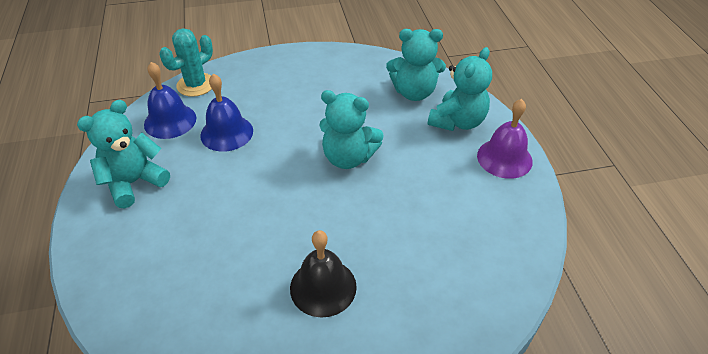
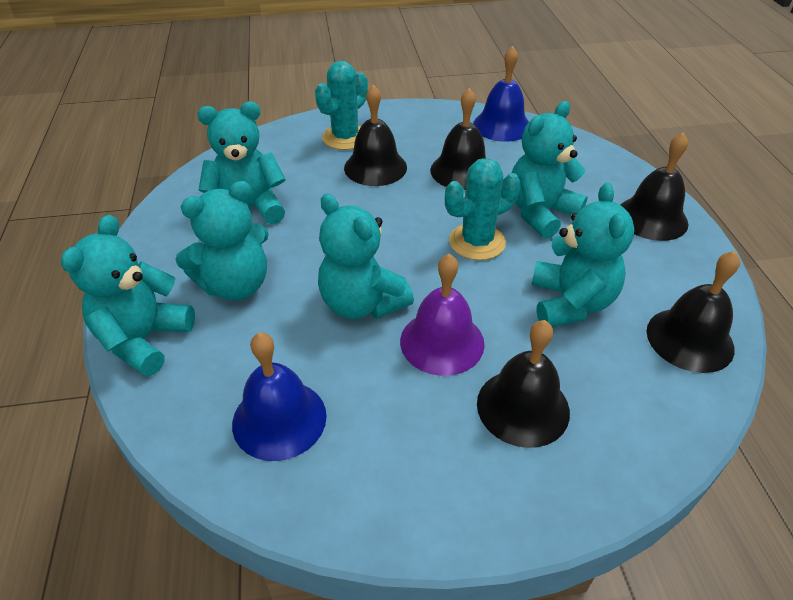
black bell: [290,230,357,318] = 1 -> [344,84,407,186] [430,88,486,190] [477,320,570,448] [620,132,688,241] [647,251,740,373] = 5
turquoise cactus: [160,28,213,97] = 1 -> [315,61,368,150] [445,158,521,260] = 2
turquoise teddy bear: [77,100,170,208] [319,90,384,169] [386,29,446,101] [428,47,492,131] = 4 -> [61,215,195,377] [175,181,269,300] [198,101,286,224] [318,194,414,319] [512,101,588,239] [531,183,634,327] = 6

